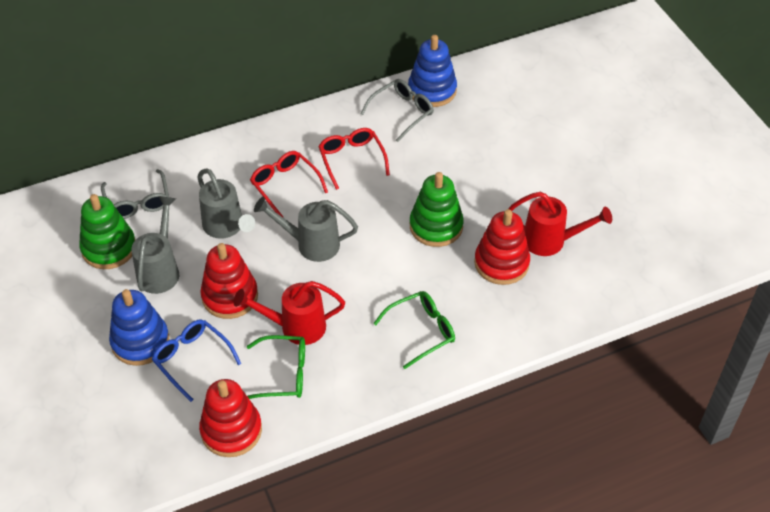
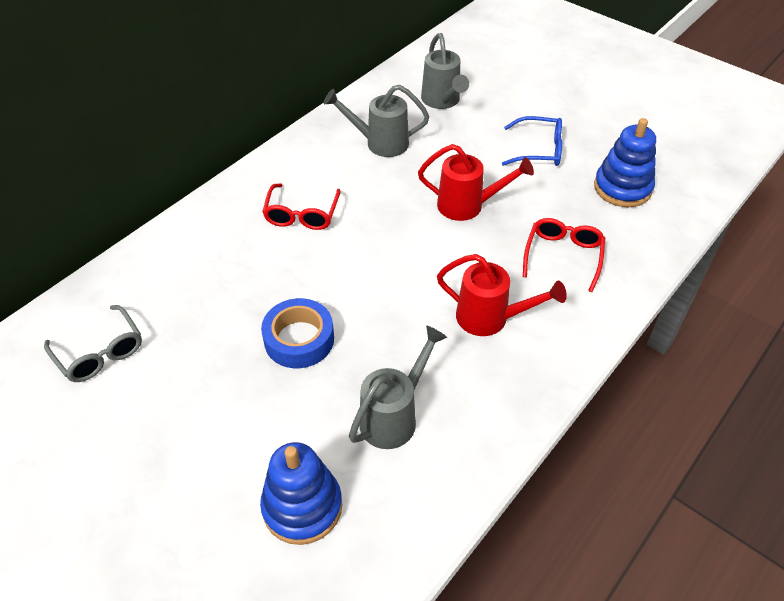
blue tape: none = 0 -> [261,298,334,368] = 1
green glasses: [247,335,305,399] [373,291,455,369] = 2 -> none = 0
green stacking toy: [79,194,135,269] [410,172,464,247] = 2 -> none = 0
grey glasses: [101,169,169,219] [360,79,434,142] = 2 -> [44,305,142,382] = 1
red stacking toy: [199,379,262,457] [200,243,258,319] [474,209,530,285] = 3 -> none = 0

